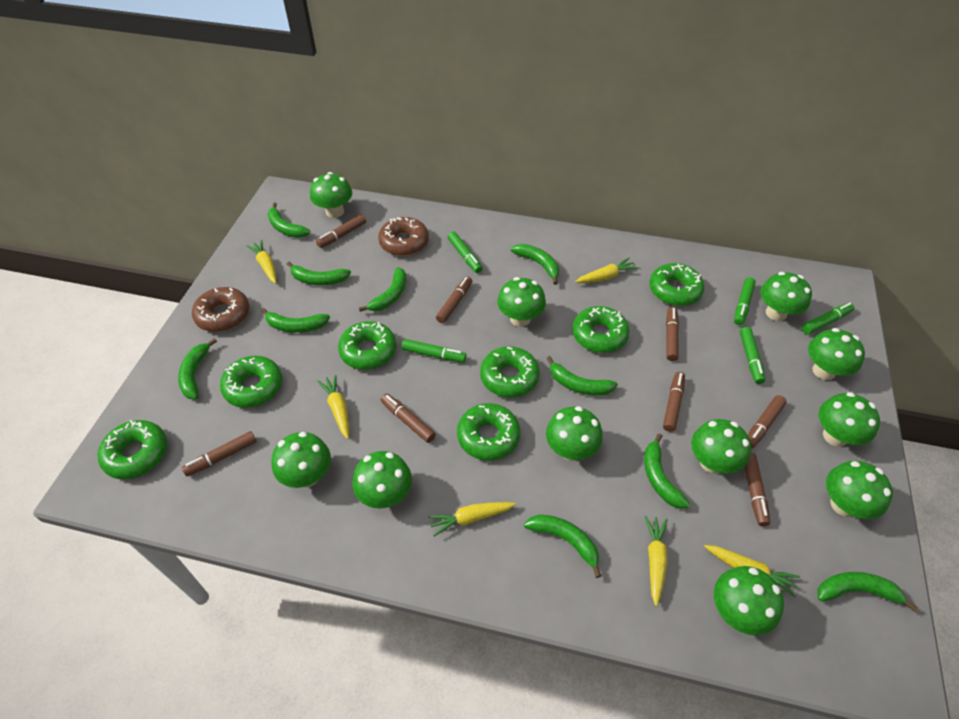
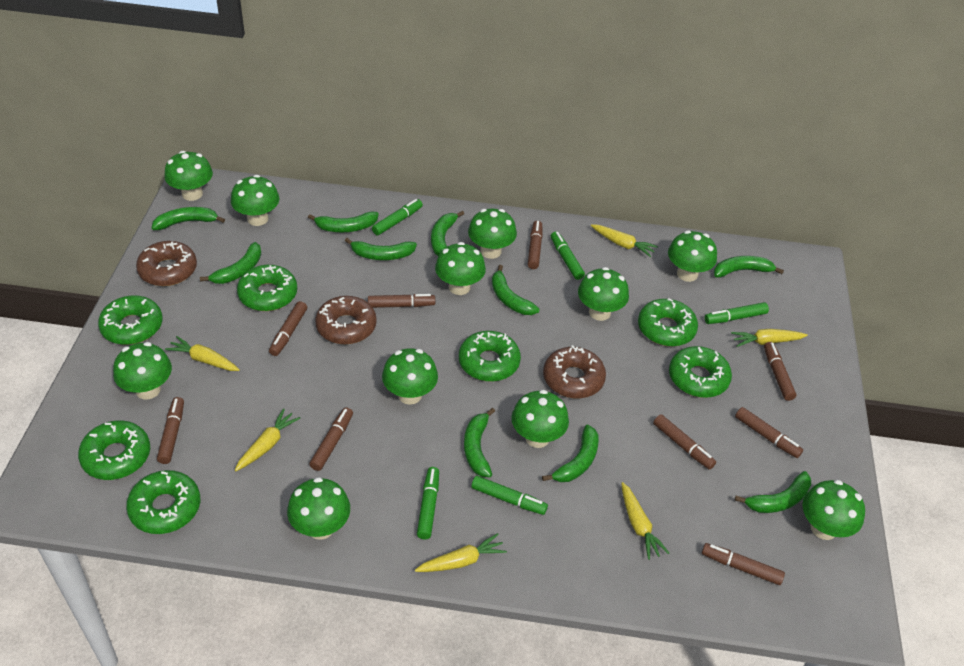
brown donut: [192,287,249,332] [378,217,429,256] = 2 -> [136,241,197,286] [315,296,377,344] [543,345,606,398] = 3
brown marker: [182,431,257,477] [316,214,366,248] [381,393,436,443] [436,276,472,323] [663,372,685,432] [666,307,679,361] [745,453,770,526] [748,395,787,448] = 8 -> [157,397,184,464] [269,301,307,356] [309,407,353,471] [368,294,435,308] [528,221,543,269] [653,414,716,470] [702,543,785,585] [735,407,803,458] [764,342,796,401] = 9

